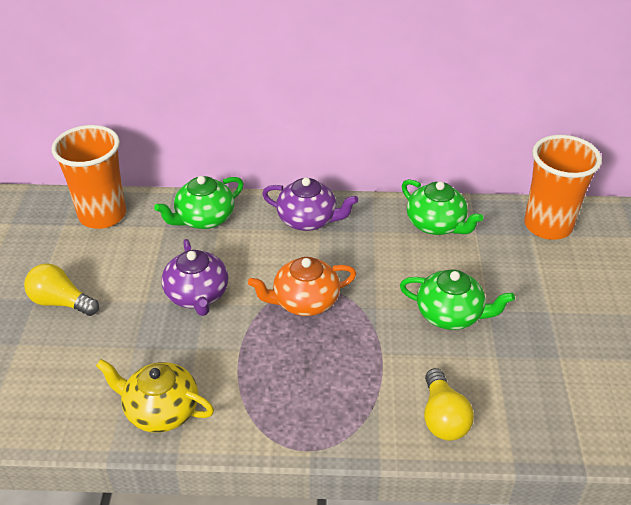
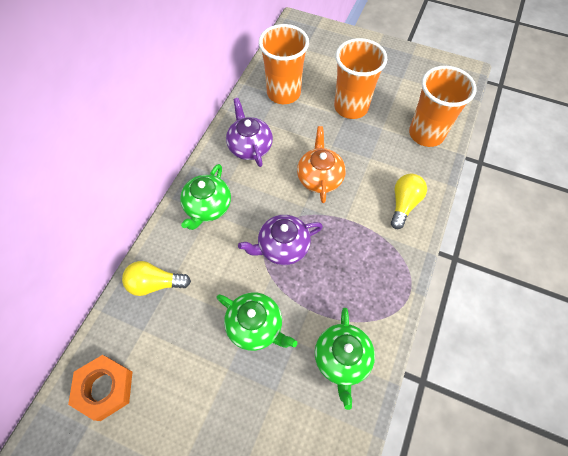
orange cup: [51,125,126,229] [524,135,602,240] = 2 -> [259,24,309,104] [334,38,387,119] [409,66,476,147] = 3
orange nut: none = 0 -> [68,355,132,421] = 1
yellow teapot: [96,359,214,433] = 1 -> none = 0

